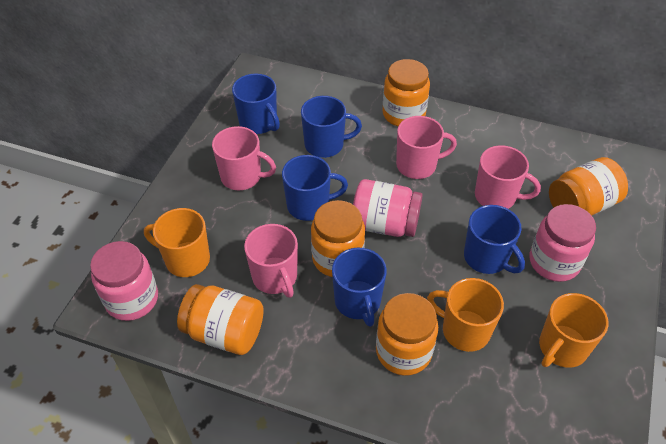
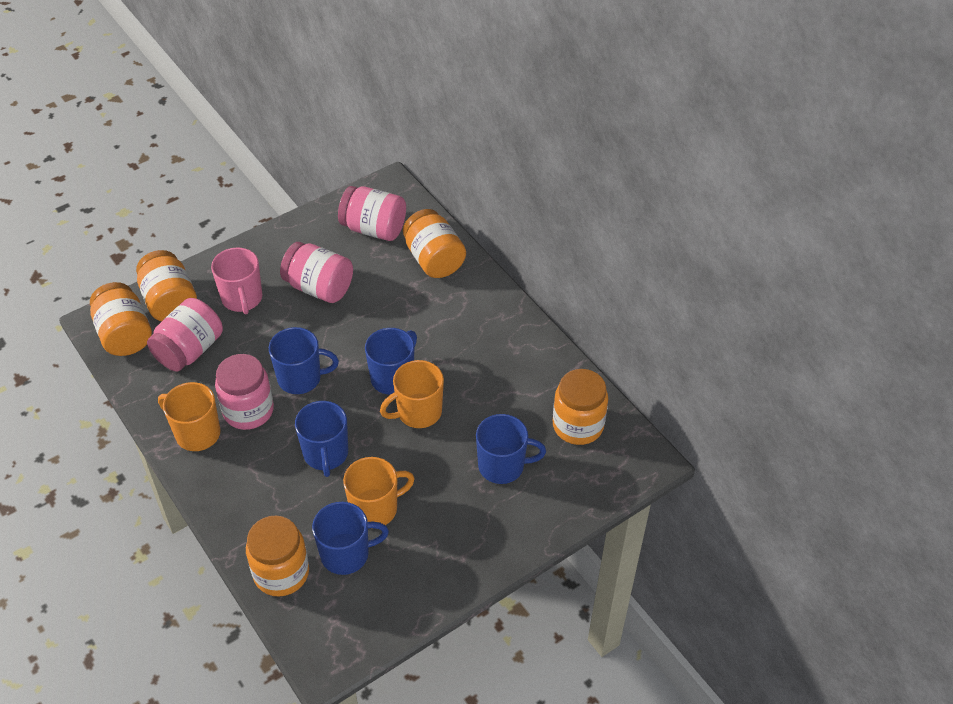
pink jar: [90,241,158,321] [353,179,423,237] [530,204,596,282] = 3 -> [147,298,223,372] [215,354,274,430] [280,242,353,303] [338,186,406,241] = 4
pink mug: [212,126,276,190] [244,224,298,298] [396,116,457,179] [475,145,541,209] = 4 -> [211,248,262,314] = 1

